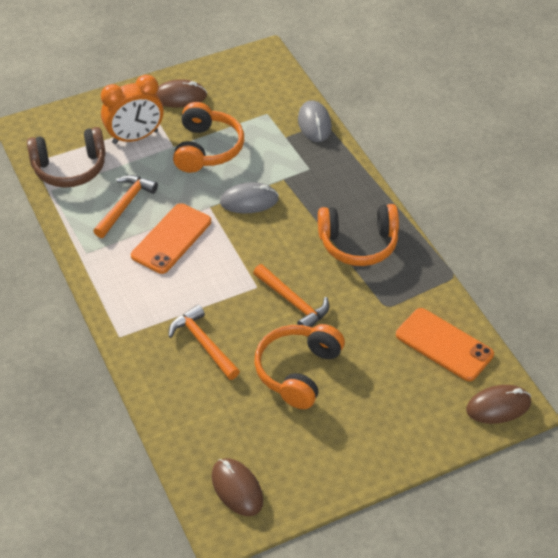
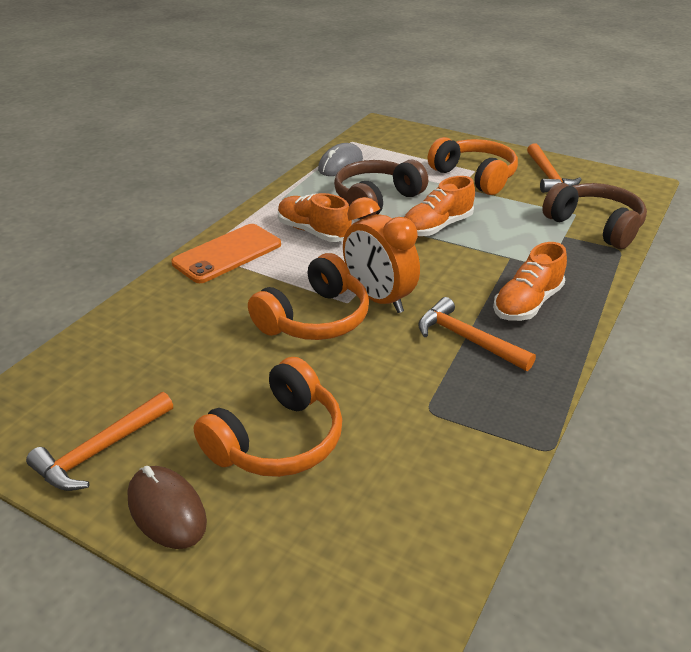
brown headphones: [27,127,106,188] = 1 -> [334,160,428,219] [542,183,647,249] = 2
brown mouse: [157,79,207,107] [212,458,263,516] [466,385,531,424] = 3 -> [127,466,207,549] = 1
grey mouse: [220,182,279,213] [298,100,332,142] = 2 -> [318,143,363,176] = 1
orange phone: [131,203,211,274] [396,308,494,381] = 2 -> [171,224,281,283] = 1
orange shoe: none = 0 -> [278,193,352,242] [405,176,475,236] [493,242,567,321] = 3

